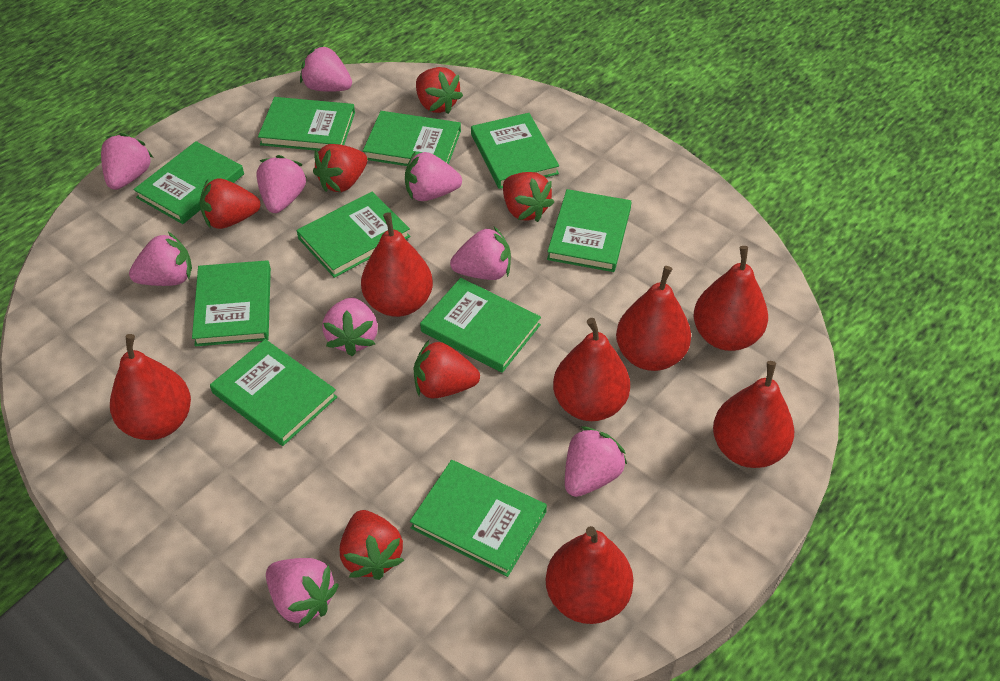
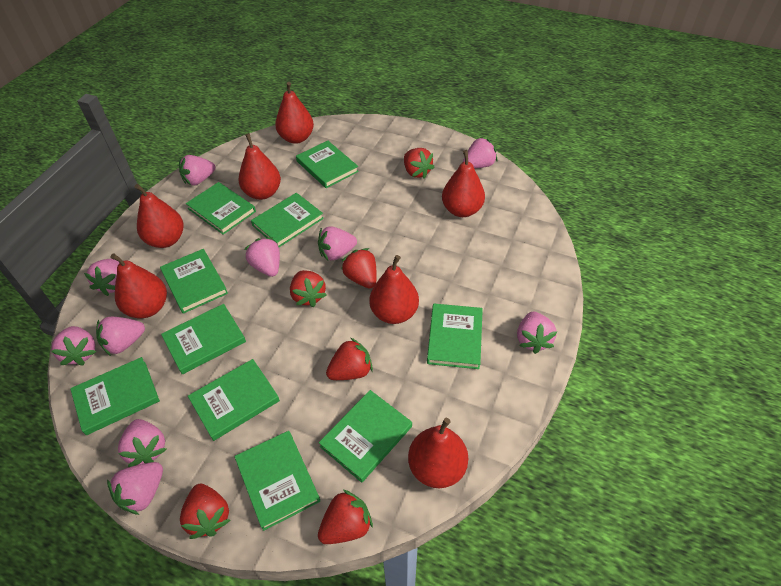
pink strawberry: [101,133,153,190] [129,232,192,286] [256,155,307,213] [266,558,339,628] [300,45,352,92] [322,298,378,356] [405,152,462,201] [450,227,511,280] [565,426,627,497] = 9 -> [52,326,96,365] [84,259,119,296] [96,317,145,356] [107,462,163,515] [118,419,167,467] [179,155,216,185] [245,237,280,277] [318,226,357,260] [463,137,497,168] [517,312,557,354] = 10

